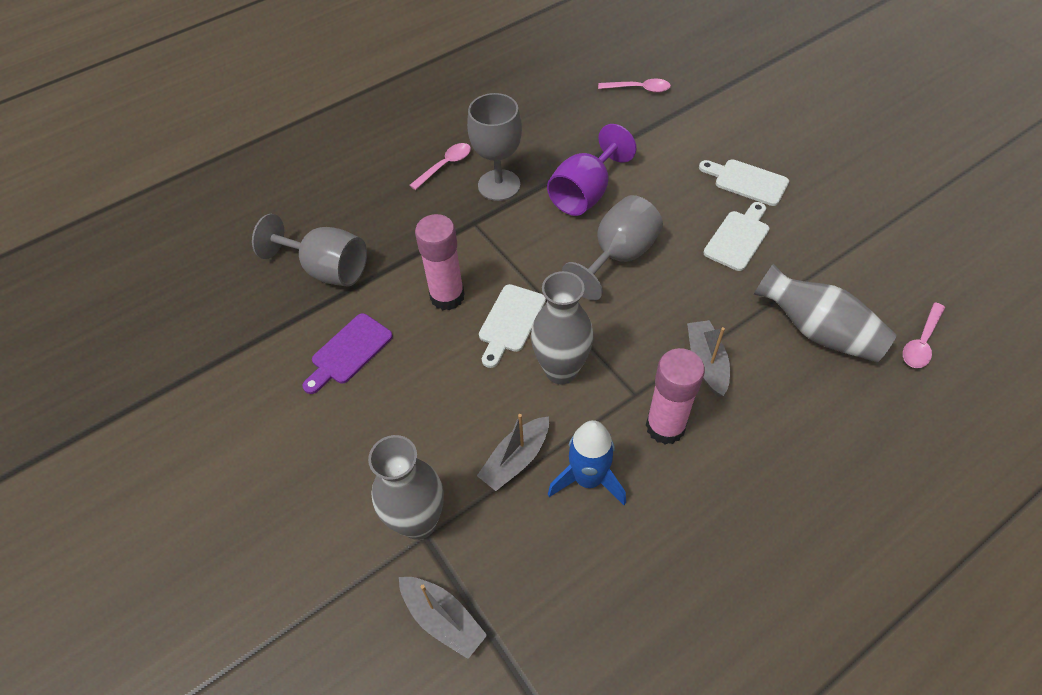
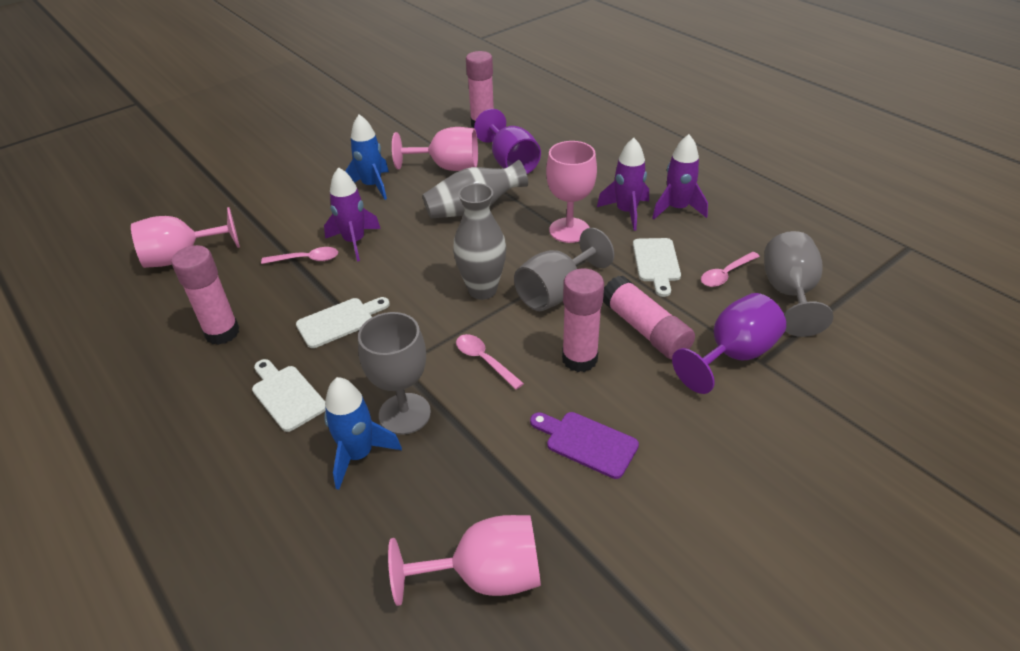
blue rocket: [548,420,626,505] = 1 -> [324,377,402,490] [345,114,389,200] = 2
grey boat: [399,577,487,659] [477,414,549,491] [687,320,730,397] = 3 -> none = 0
grey vase: [368,435,444,540] [531,271,594,384] [754,264,897,362] = 3 -> [422,160,528,219] [453,183,506,300] = 2
pink glue stick: [415,214,465,310] [646,348,705,445] = 2 -> [172,245,239,345] [466,51,494,128] [562,269,604,372] [603,275,695,360] = 4
pink goblet: none = 0 -> [131,207,240,268] [388,515,541,606] [392,127,478,171] [546,141,597,243] = 4
purple goblet: [547,124,636,216] = 1 -> [474,109,541,174] [672,293,786,394] = 2
purple rocket: none = 0 -> [324,167,381,261] [597,138,649,231] [652,134,708,219] = 3

